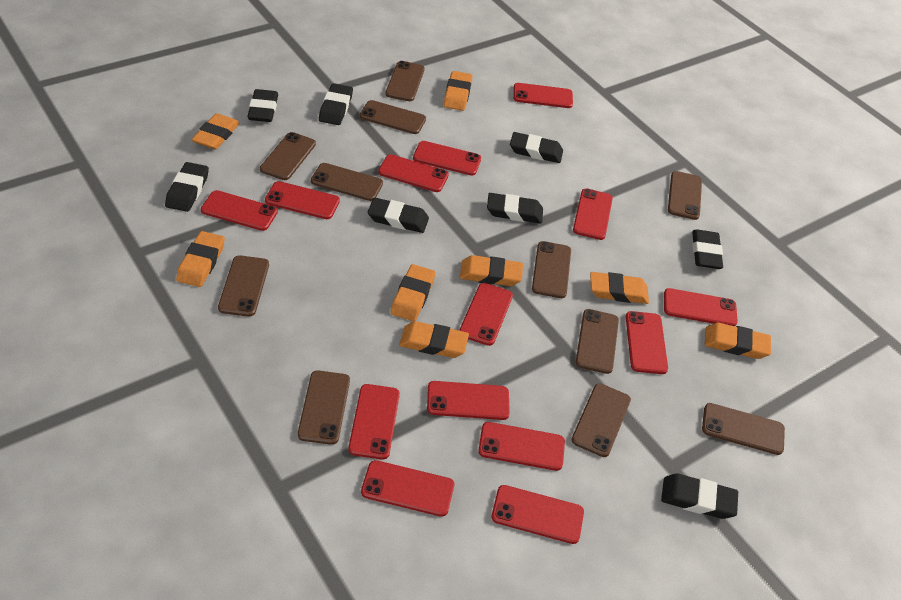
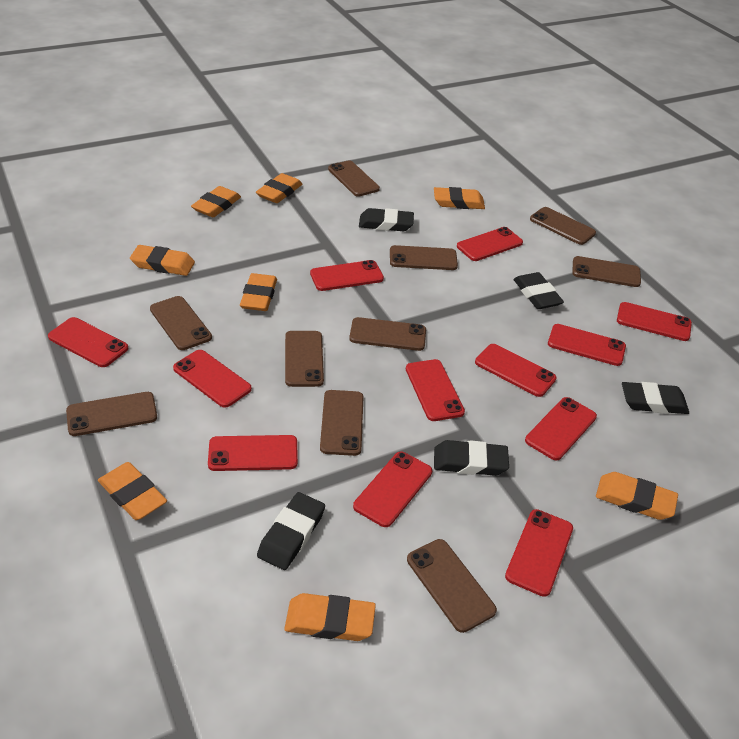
black eraser: [165,162,209,212] [247,89,278,122] [319,83,353,125] [368,198,429,233] [487,193,543,224] [510,132,563,163] [661,474,738,519] [692,229,723,269] = 8 -> [257,492,325,570] [359,208,414,231] [434,440,509,476] [513,272,564,309] [622,382,689,414] = 5
brown phone: [218,255,269,317] [260,132,316,180] [298,370,350,445] [311,163,383,201] [360,100,426,134] [385,61,425,101] [532,241,571,298] [571,383,631,457] [576,309,619,374] [668,171,702,220] [702,403,785,455] = 11 -> [66,392,157,436] [150,296,212,350] [285,331,324,387] [320,390,364,456] [328,160,380,197] [349,317,426,351] [390,245,458,270] [407,539,497,633] [530,207,596,245] [572,256,641,287] = 10
red phone: [201,190,278,231] [265,181,340,219] [348,384,400,459] [361,460,454,517] [378,154,449,192] [413,141,481,176] [427,381,510,420] [459,283,513,346] [478,422,565,471] [491,485,584,544] [513,83,573,108] [573,189,613,240] [626,311,668,374] [664,288,738,326] = 14 -> [48,317,128,367] [173,350,252,408] [208,435,298,471] [310,260,384,291] [353,452,432,527] [406,359,465,421] [457,227,523,261] [475,344,557,397] [505,509,573,597] [525,397,597,461] [548,324,626,366] [617,302,692,341] = 12

